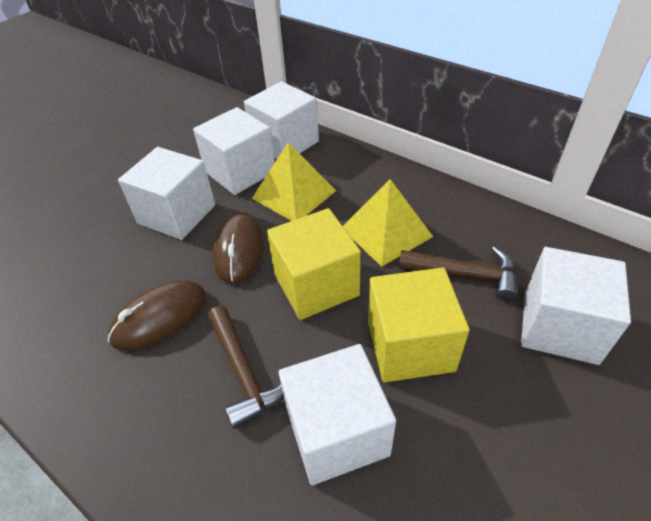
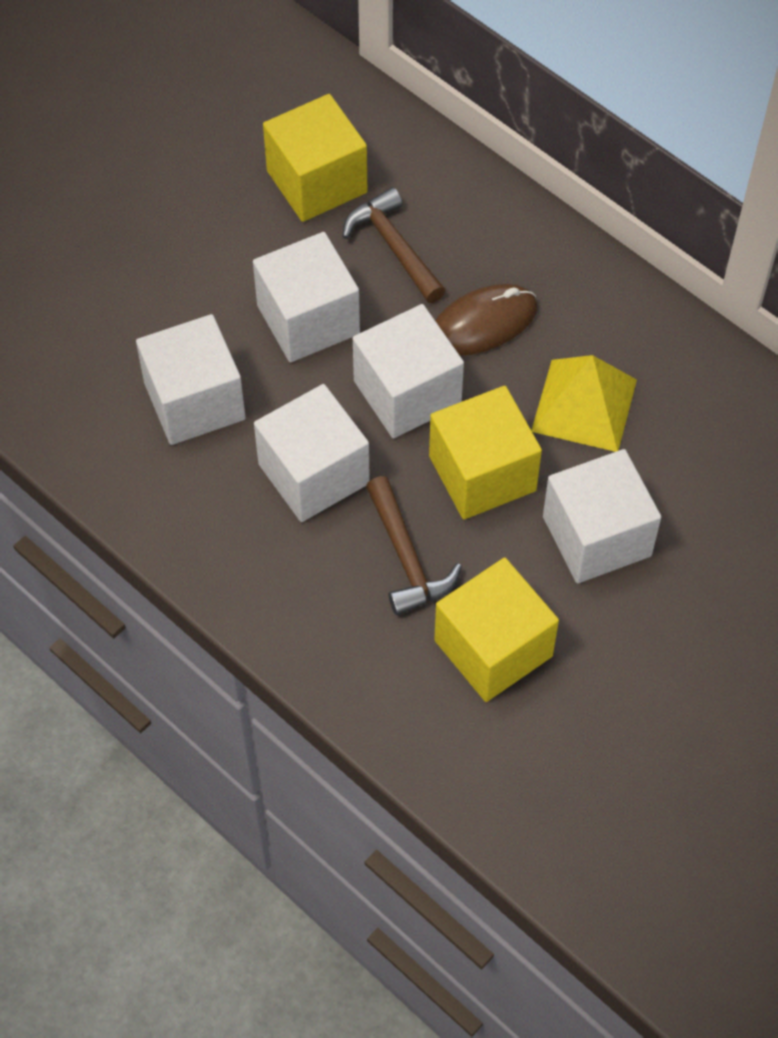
brown mouse: [108,280,206,350] [212,211,264,284] = 2 -> [435,284,538,356] = 1
yellow cube: [267,208,361,320] [368,267,469,382] = 2 -> [263,94,367,222] [429,386,542,519] [434,558,559,702] = 3
yellow pyramid: [252,143,336,221] [343,179,433,267] = 2 -> [531,355,637,452] = 1

